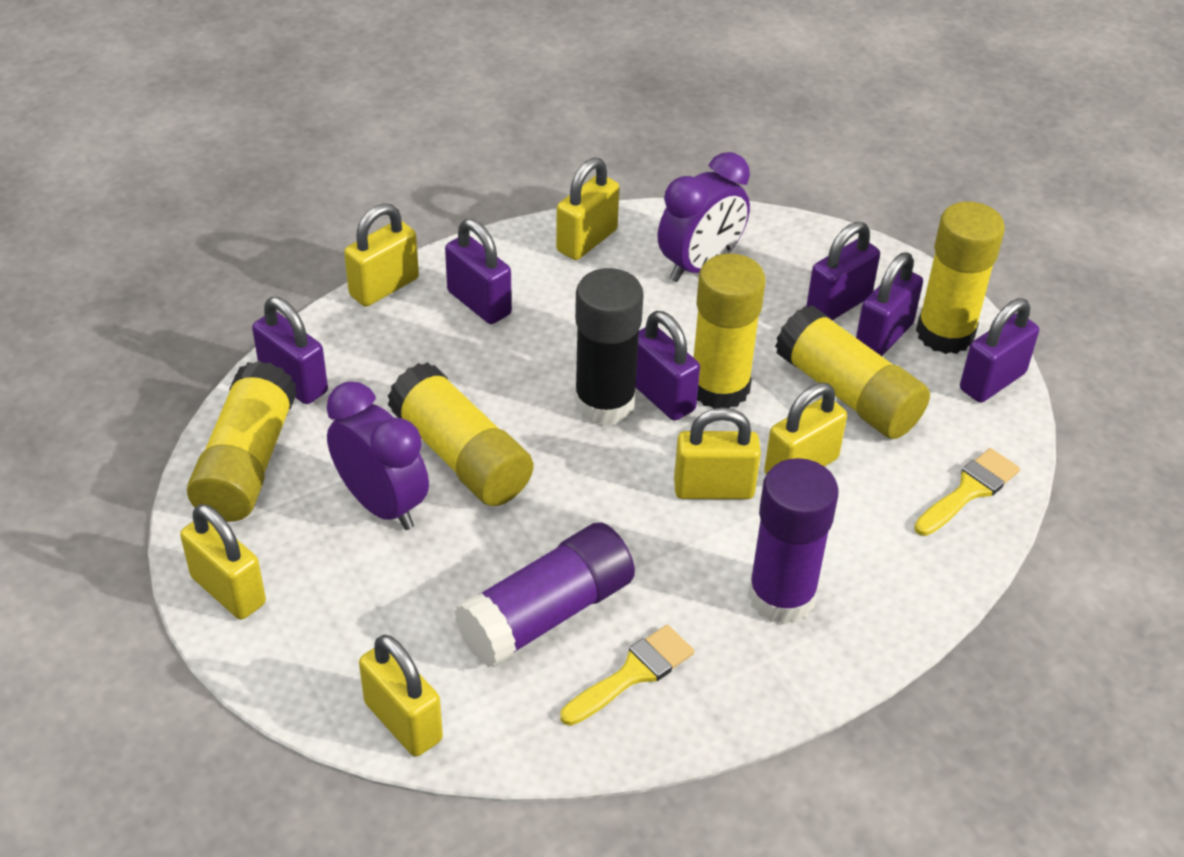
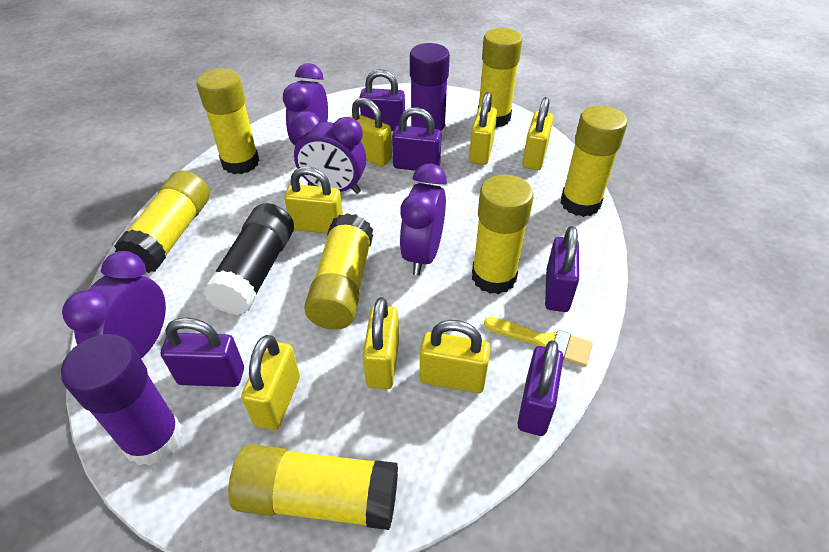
purple clock: [327,381,429,530] [658,152,750,282] = 2 -> [62,251,166,358] [283,63,328,146] [291,111,366,194] [399,163,447,275] = 4
purple padlock: [252,297,328,404] [445,219,512,324] [635,311,700,421] [806,222,880,320] [856,253,923,356] [960,298,1039,403] = 6 -> [161,317,244,387] [359,69,405,131] [392,107,442,171] [517,340,563,436] [545,226,579,312] = 5
yellow brush: [561,625,695,726] [914,448,1020,536] = 2 -> [484,317,592,367] = 1
yellow glue stick: [187,361,297,522] [388,362,533,506] [693,253,765,409] [775,305,930,439] [916,201,1005,354] = 5 -> [114,170,210,273] [197,68,260,174] [228,444,398,530] [304,213,373,330] [472,175,534,294] [478,28,522,128] [561,105,627,217] = 7
yellow padlock: [180,504,266,619] [344,203,419,307] [359,635,443,757] [556,158,619,260] [674,408,761,499] [764,383,847,474] = 6 -> [241,335,300,430] [284,166,343,234] [349,98,392,167] [363,297,399,389] [420,320,491,393] [469,92,497,165] [522,97,554,170] = 7

